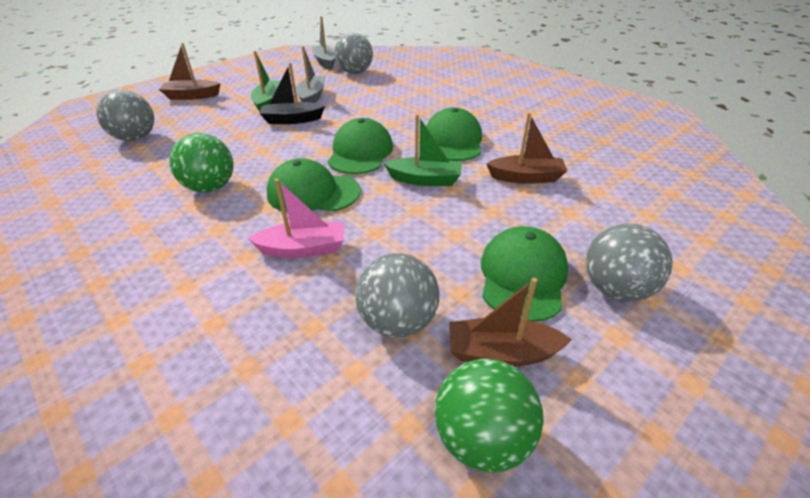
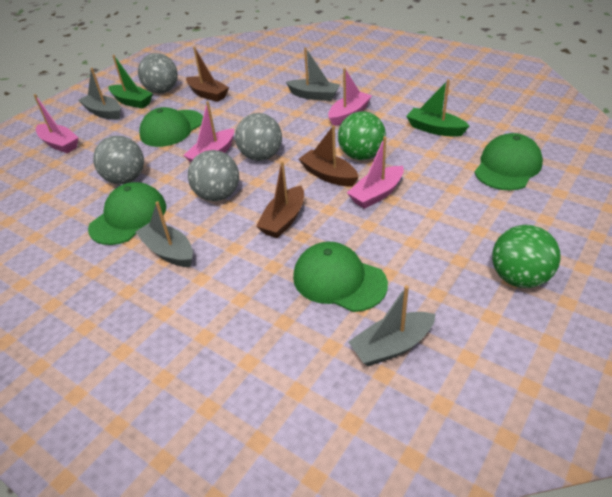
black boat: [259,63,325,124] = 1 -> none = 0
grey boat: [296,46,325,103] [312,16,335,70] = 2 -> [78,68,121,120] [135,201,193,267] [286,47,340,101] [348,285,436,366] = 4
pink boat: [247,179,344,258] = 1 -> [34,94,78,153] [183,101,234,162] [328,68,372,126] [347,136,404,209] = 4

